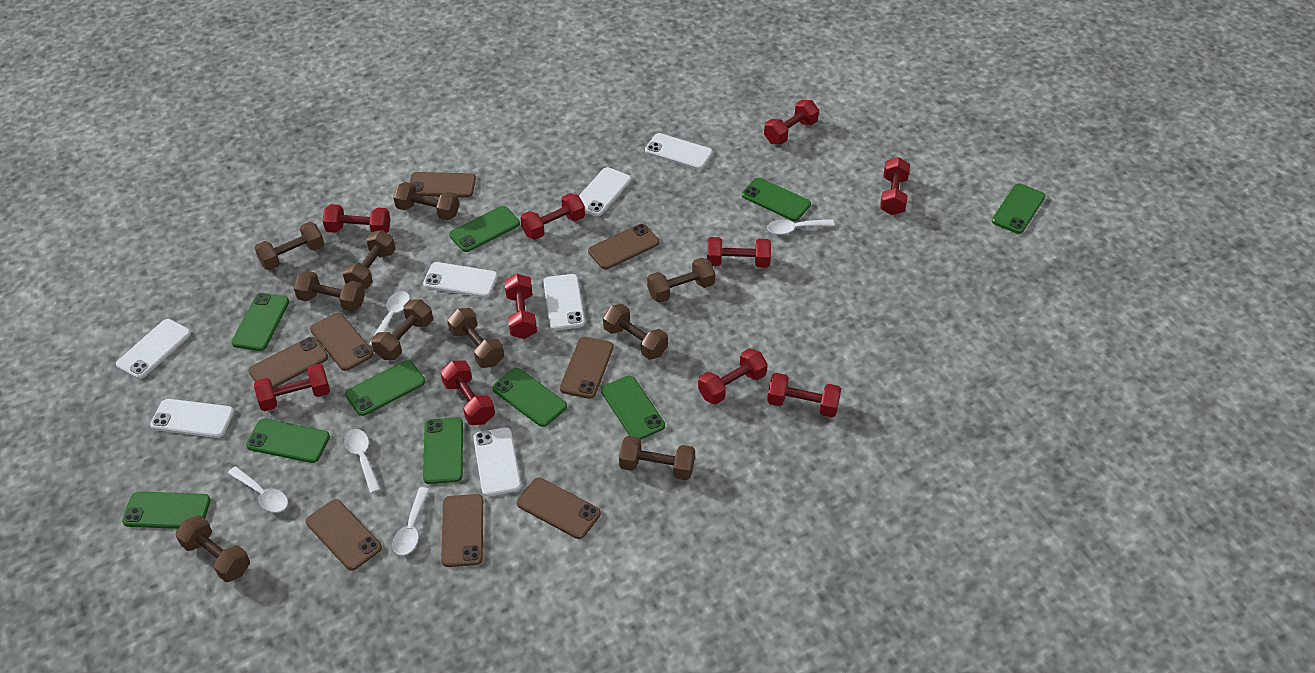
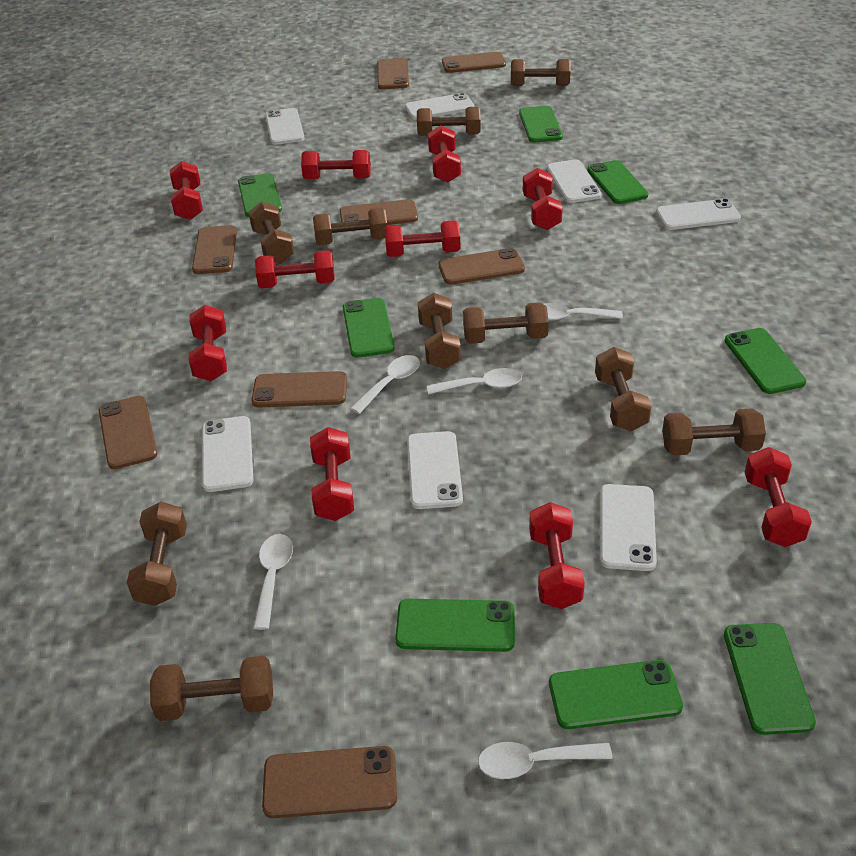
green phone: [122,491,211,529] [232,293,289,351] [246,419,330,463] [345,360,425,416] [423,417,463,484] [449,206,520,252] [492,368,567,427] [601,376,665,440] [742,178,811,221] [992,183,1045,234] = 10 -> [238,173,282,217] [343,298,395,358] [395,599,515,652] [519,106,563,142] [549,660,683,729] [587,160,648,204] [724,328,806,394] [724,623,816,735] = 8

